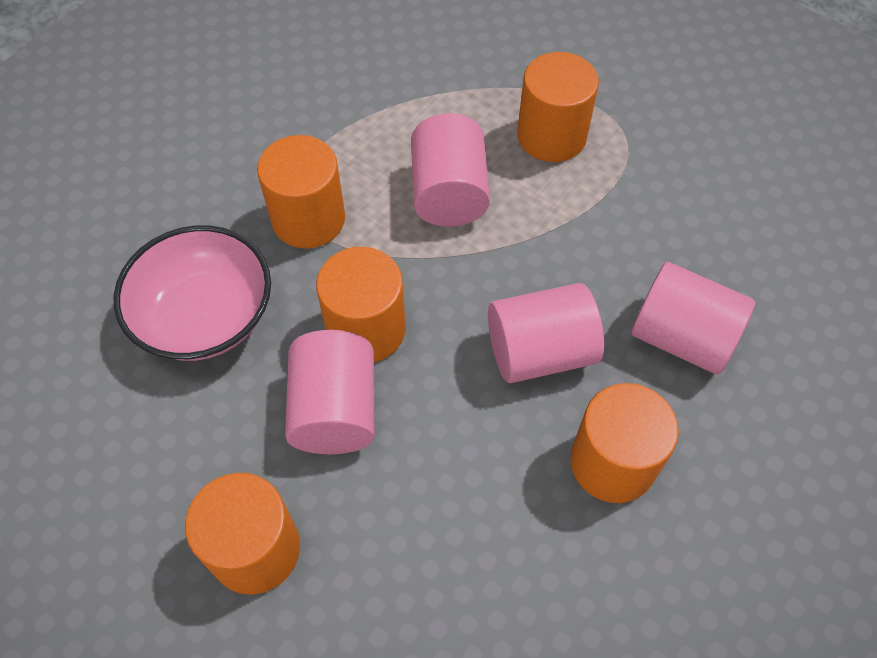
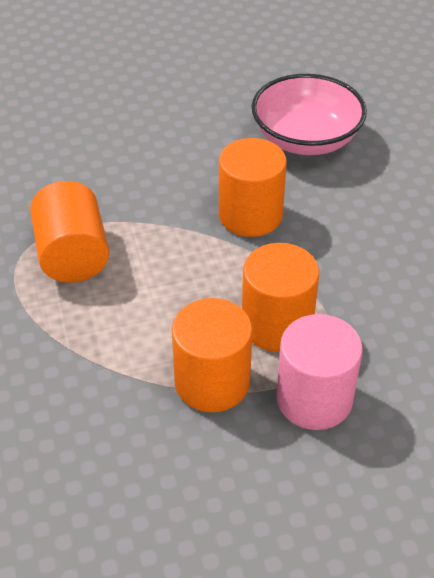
orange cylinder: [185,473,300,595] [257,135,345,249] [316,247,406,362] [517,52,599,162] [571,383,679,503] = 5 -> [30,181,109,283] [172,298,252,412] [219,138,287,237] [242,243,319,352] = 4
pink cylinder: [285,330,375,454] [411,113,490,227] [488,283,604,383] [631,262,755,375] = 4 -> [276,314,363,430] = 1

